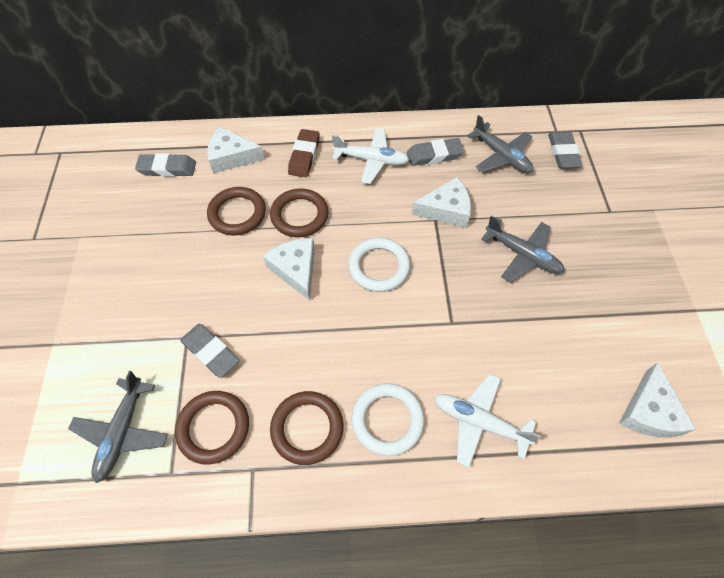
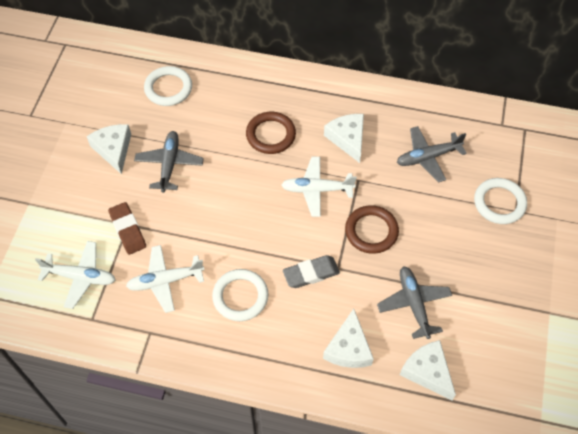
brown ring: [175,391,249,465] [207,187,266,236] [270,188,329,237] [270,391,343,465] = 4 -> [246,112,296,154] [345,205,399,254] = 2
grey eraser: [135,153,196,177] [180,324,239,378] [407,138,464,166] [548,132,583,168] = 4 -> [283,255,340,288] = 1
white plane: [332,128,409,184] [434,374,541,468] = 2 -> [35,241,116,309] [126,245,205,313] [281,157,357,217] = 3
white ring: [348,238,410,292] [352,383,424,456] = 2 -> [144,66,192,106] [212,269,269,321] [474,178,527,224] = 3

